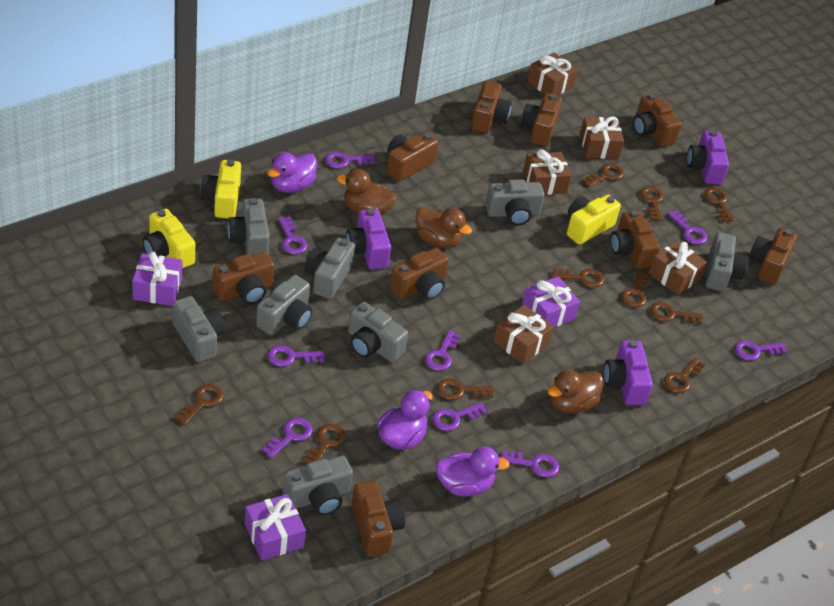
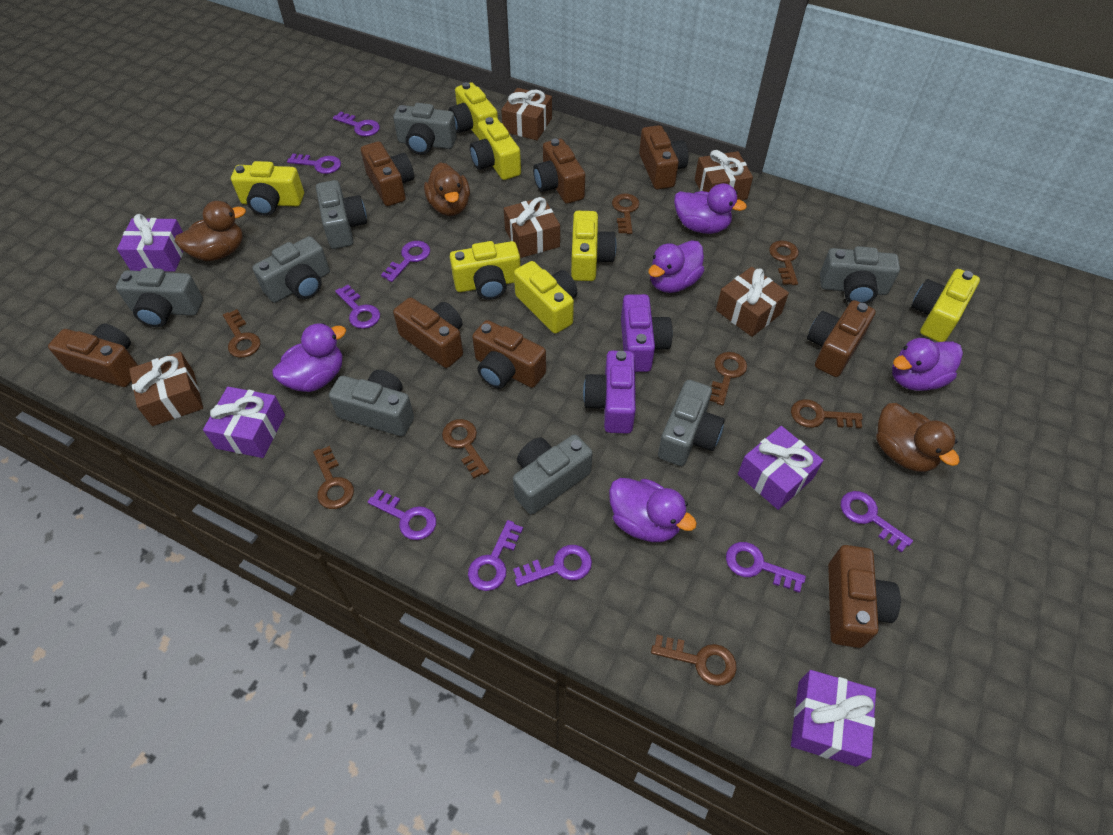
brown camera: [212,252,274,304] [351,481,405,556] [387,132,438,182] [390,248,449,300] [471,80,512,133] [521,93,562,147] [610,210,660,269] [633,94,682,147] [749,228,797,285] = 9 -> [48,324,138,387] [361,141,414,206] [393,297,463,368] [472,320,546,389] [533,138,585,204] [639,125,688,189] [807,300,876,377] [828,545,901,648] = 8
brown key: [175,384,224,425] [303,424,346,464] [437,378,494,400] [552,268,604,287] [582,163,624,187] [621,270,650,307] [640,186,664,221] [650,302,703,324] [664,357,705,393] [704,187,734,222] = 10 -> [223,309,260,358] [313,446,354,509] [442,419,489,478] [612,193,640,234] [651,635,737,686] [710,352,747,406] [769,240,799,285] [791,399,863,428] = 8
purple camera: [346,209,391,269] [603,340,653,405] [687,130,729,185] = 3 -> [583,351,636,434] [621,294,673,372] = 2
purple duck: [267,152,317,193] [377,390,433,450] [435,447,510,496] = 3 -> [272,323,346,392] [609,478,697,542] [648,240,704,293] [674,183,747,234] [892,338,963,391] = 5
purple gift: [132,251,182,306] [245,494,306,561] [522,276,580,327] = 3 -> [117,214,184,271] [203,387,285,458] [738,426,823,510] [791,670,876,767] = 4
yellow camera: [143,209,195,269] [200,160,241,219] [567,195,621,245] = 3 -> [231,161,304,216] [448,82,498,139] [450,241,521,300] [470,117,521,180] [514,261,577,334] [571,211,617,281] [911,269,980,342] = 7

